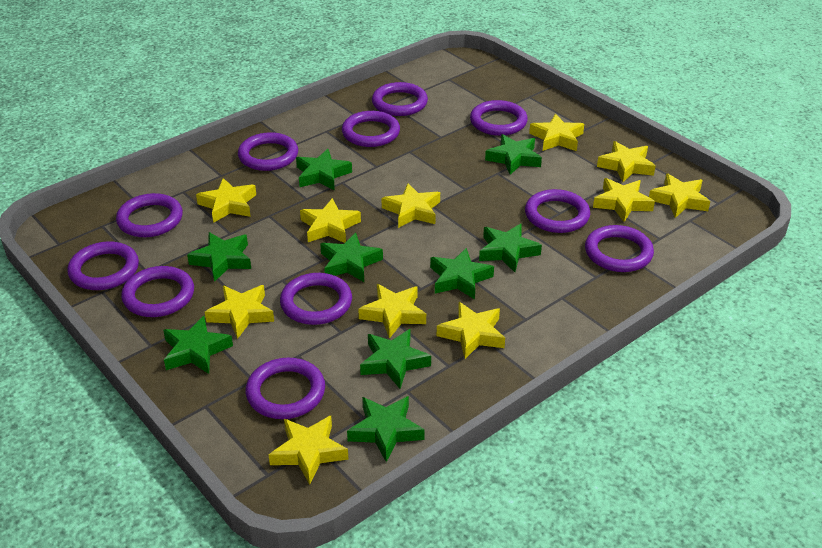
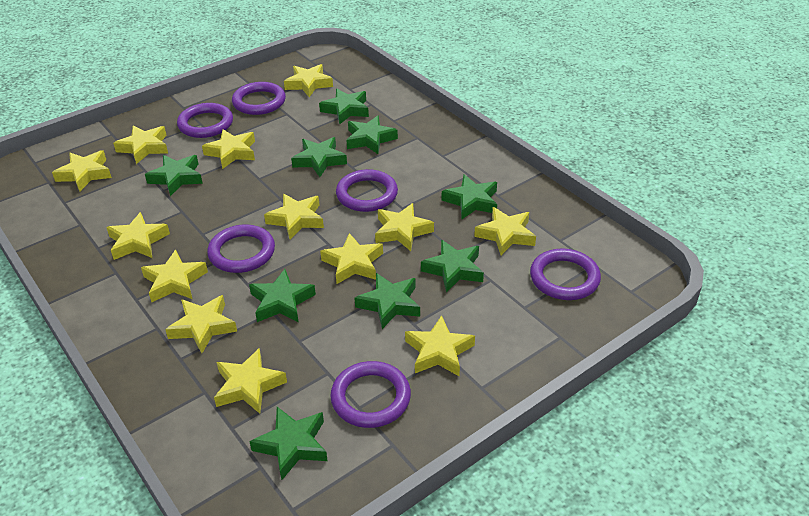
purple ring: [67,241,139,290] [116,193,183,237] [121,266,194,317] [238,132,298,171] [246,358,325,419] [280,273,352,325] [342,111,400,147] [372,82,428,116] [470,100,528,136] [525,189,590,233] [585,225,654,272] = 11 -> [177,103,233,138] [207,224,275,273] [232,82,286,115] [330,361,411,428] [336,169,398,212] [530,248,601,300] = 6
yellow star: [196,178,256,223] [205,285,274,339] [269,416,348,485] [300,198,361,243] [358,284,426,339] [382,183,440,228] [437,302,505,359] [529,114,584,151] [593,178,655,222] [597,141,656,182] [649,173,710,218] = 11 -> [52,150,112,191] [106,212,170,260] [113,126,168,164] [141,250,208,302] [165,295,237,353] [202,129,255,169] [214,348,287,414] [264,194,324,239] [284,64,333,97] [320,233,383,284] [375,203,434,251] [405,315,475,376] [474,207,536,255] = 13

